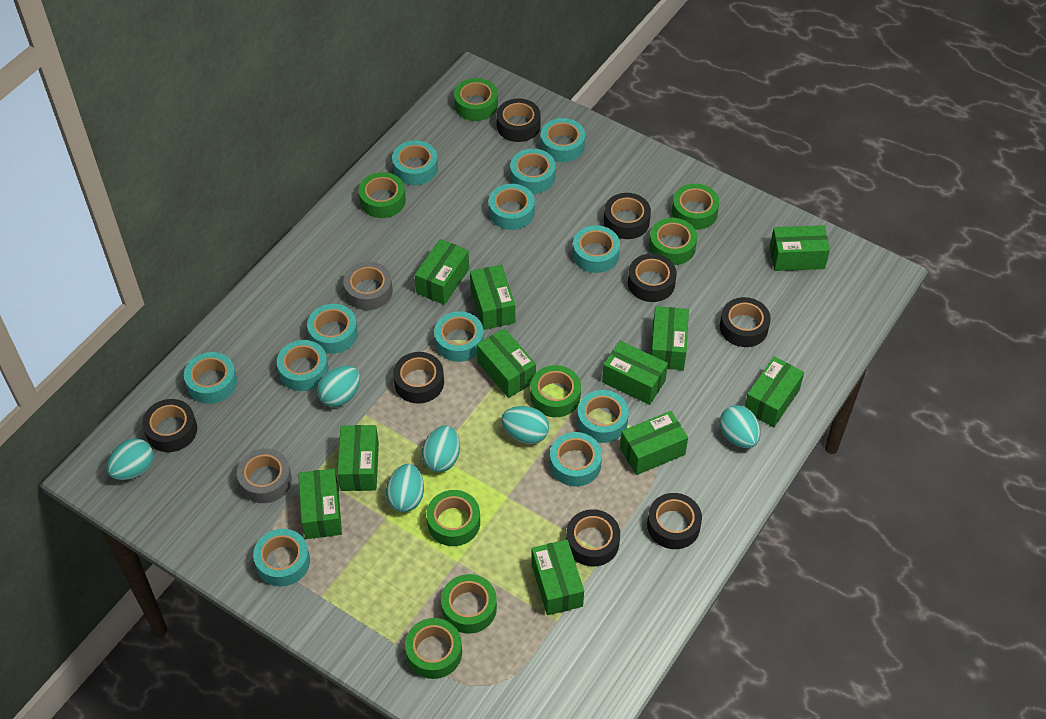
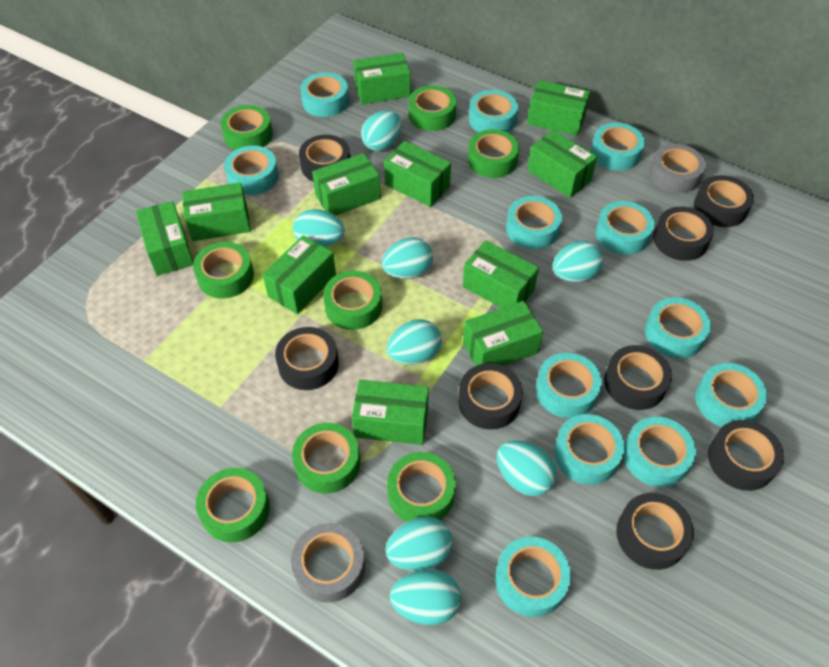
turquoise egg: [107,438,154,480] [317,366,360,407] [386,464,424,512] [422,425,460,472] [501,406,549,444] [720,405,761,448] = 6 -> [293,209,345,248] [361,110,402,151] [382,237,433,279] [385,516,452,571] [387,319,442,365] [390,569,461,625] [497,441,557,496] [553,241,603,282] = 8

